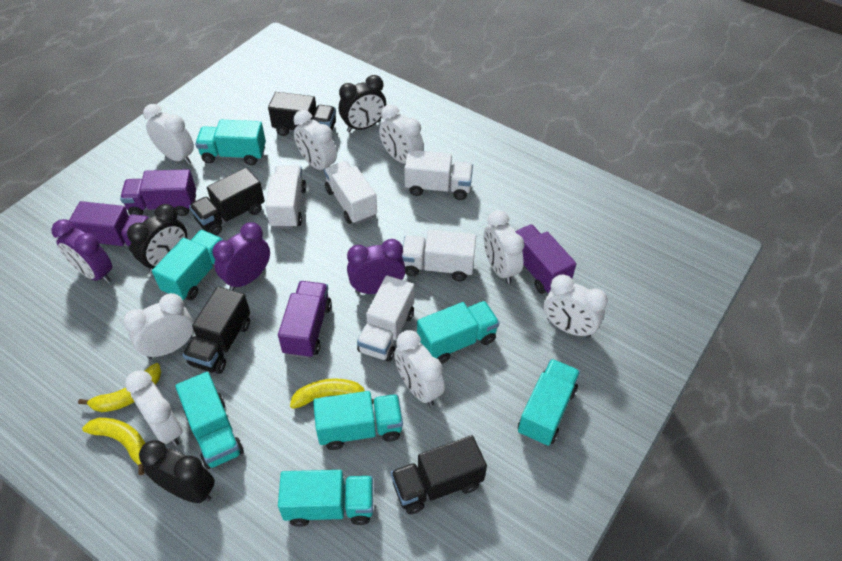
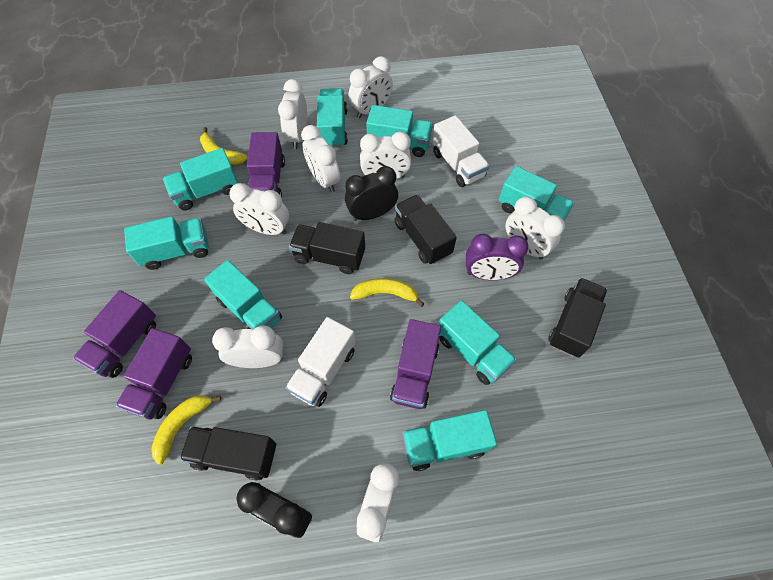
black clock: [127,204,187,273] [139,440,215,503] [339,75,386,132] = 3 -> [236,482,312,538] [345,166,398,221] = 2
purple clock: [51,219,112,283] [213,222,270,291] [347,239,406,294] = 3 -> [466,234,529,280] = 1
turquoise truck: [152,230,224,300] [175,372,244,469] [195,120,266,165] [278,470,373,527] [313,391,403,450] [417,301,500,364] [518,359,580,446] = 7 -> [124,216,209,270] [163,148,238,210] [204,260,282,329] [317,88,348,148] [366,105,433,157] [403,410,497,471] [439,300,517,385] [499,166,574,221] = 8
white truck: [265,166,306,229] [324,161,377,224] [357,275,414,362] [402,230,476,281] [405,150,473,200] = 5 -> [285,317,356,407] [432,115,489,187] = 2

